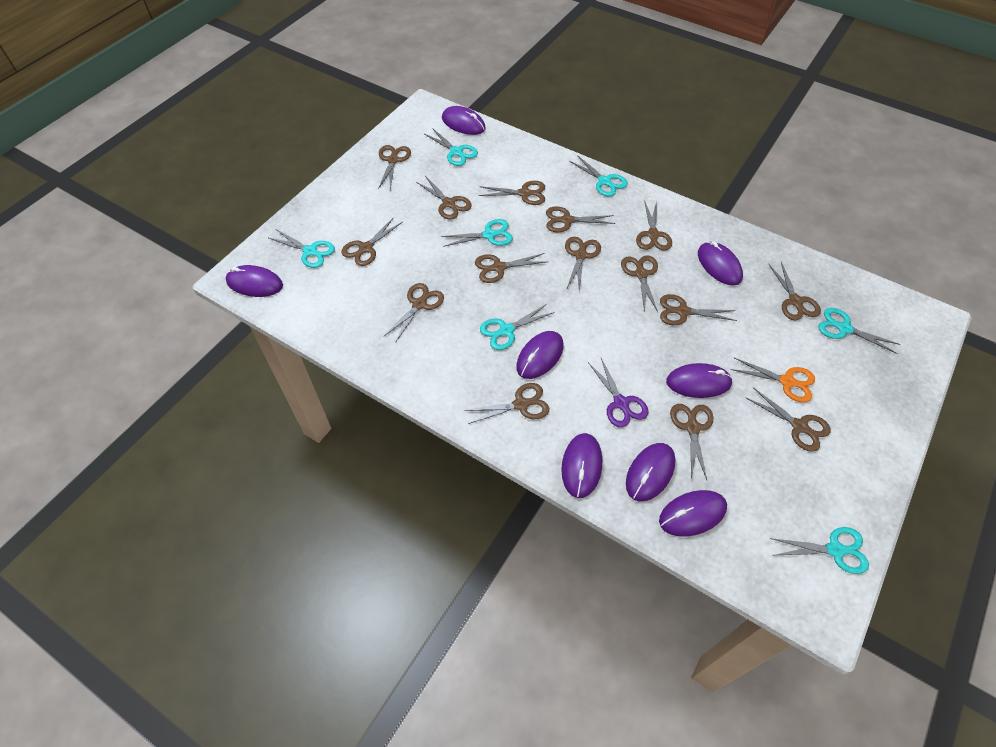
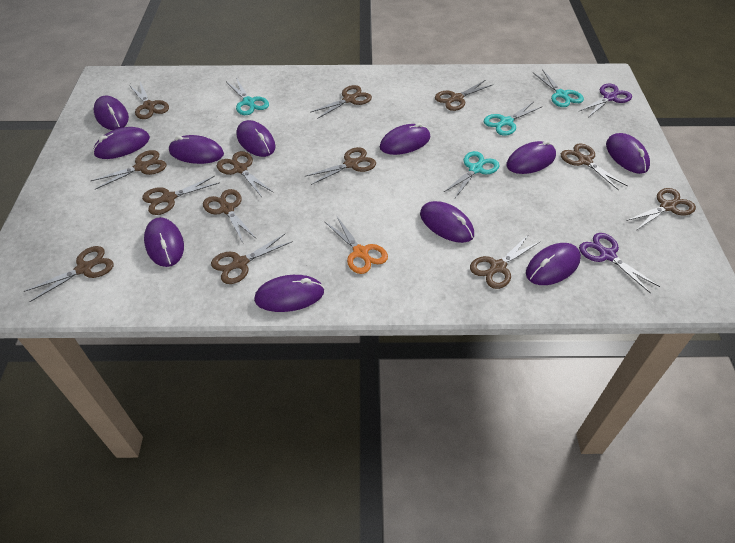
brown scissors: [341,217,403,266] [378,145,411,190] [384,283,444,343] [416,176,472,220] [464,383,550,424] [475,253,546,283] [479,181,545,205] [546,206,615,233] [565,237,601,292] [621,255,658,312] [636,200,672,251] [660,294,737,325] [670,404,714,480] [745,387,831,452] [768,262,821,320] = 15 -> [23,246,114,302] [91,150,166,189] [129,82,169,119] [142,176,220,215] [203,189,256,243] [211,234,293,284] [217,151,273,197] [306,147,376,185] [310,85,372,119] [435,80,492,111] [470,234,540,289] [561,143,628,191] [626,188,696,230] = 13
purple mouse: [226,265,283,297] [442,106,486,135] [516,331,564,379] [561,433,602,498] [626,443,676,501] [659,490,727,537] [666,363,733,398] [698,241,743,286] = 8 -> [93,127,150,159] [94,96,129,130] [144,217,184,267] [169,135,224,164] [237,120,276,157] [254,275,324,312] [380,123,430,155] [420,201,474,243] [506,140,556,174] [526,243,581,285] [606,133,650,174] = 11
purple scissors: [588,358,648,427] = 1 -> [578,84,632,117] [579,233,660,294] = 2
turquoise scissors: [269,229,335,268] [424,128,478,166] [441,219,513,247] [480,304,555,350] [569,155,628,197] [770,527,869,574] [818,308,901,354] = 7 -> [227,79,269,115] [443,151,500,198] [484,102,543,136] [533,69,584,107] = 4

